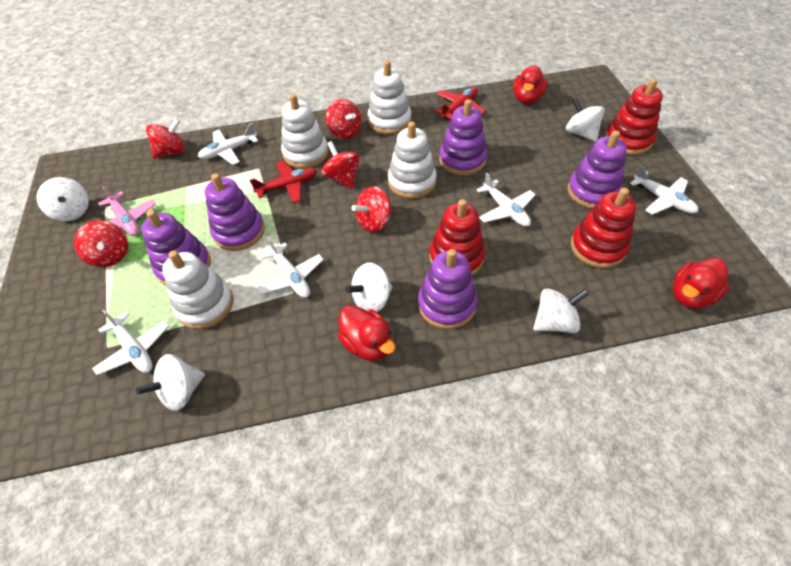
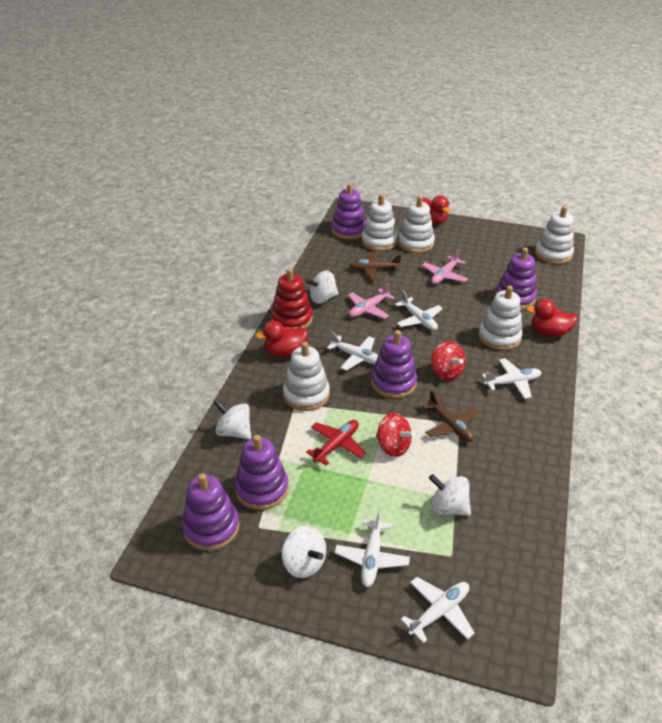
brown plane: none = 0 -> [349,252,401,280] [422,390,478,442] = 2
pink plane: [98,186,156,236] = 1 -> [348,283,395,319] [422,250,468,284] = 2
red plane: [250,161,317,203] [434,87,486,119] = 2 -> [306,420,366,465] = 1
red spinning top: [74,220,128,267] [146,118,185,159] [321,141,360,189] [326,99,361,139] [351,186,392,232] = 5 -> [376,413,415,457] [431,341,466,381] = 2
red stacking toy: [429,199,485,275] [571,188,636,268] [605,78,663,155] = 3 -> [271,268,313,329] = 1
white spinning top: [37,177,89,221] [136,354,205,411] [345,263,392,312] [533,288,589,333] [566,97,605,142] = 5 -> [213,400,251,439] [282,526,326,578] [305,271,339,304] [429,474,471,516] = 4
white stacking toy: [162,250,233,329] [281,94,328,169] [368,61,412,134] [388,122,437,199] = 4 -> [283,342,330,411] [361,194,398,251] [398,196,435,253] [478,285,523,351] [535,206,574,264] = 5

